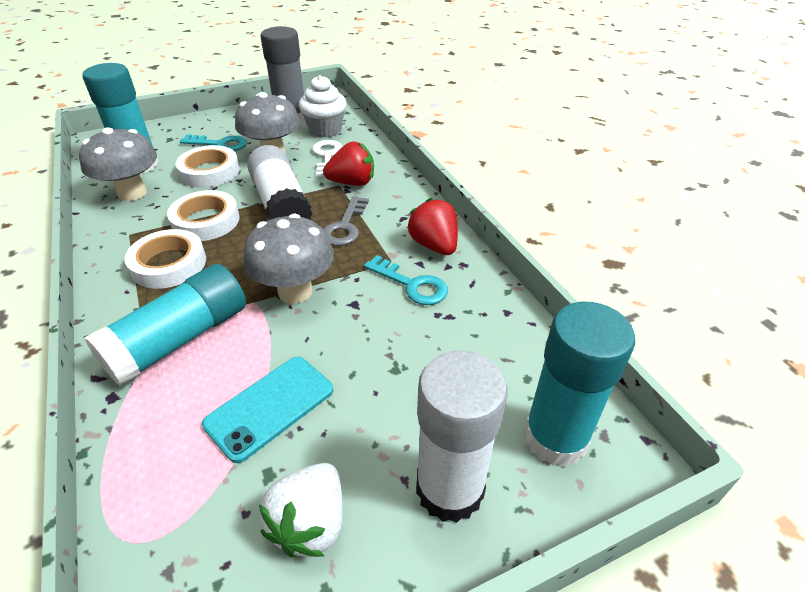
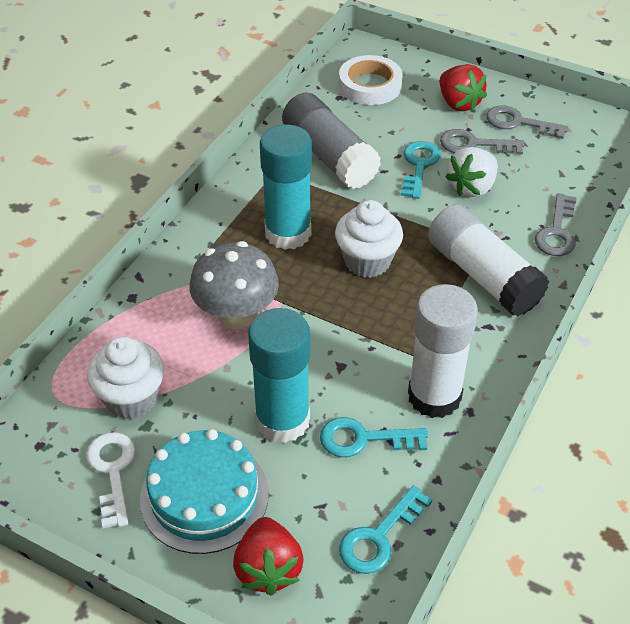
grey key: [323,196,369,246] = 1 -> [440,129,524,155] [486,106,568,139] [535,193,577,256] = 3
grey mushroom: [79,127,157,201] [235,92,300,154] [243,214,334,304] = 3 -> [189,241,279,329] = 1
turquoise cake: none = 0 -> [140,429,269,554] = 1
turquoise glue stick: [82,63,159,172] [85,264,246,387] [524,302,635,467] = 3 -> [248,308,311,443] [260,124,312,250] = 2
turquoise key: [180,134,247,151] [364,255,448,305] = 2 -> [320,417,428,457] [339,485,432,574] [401,141,441,199] = 3
turquoise phone: [202,356,333,463] = 1 -> none = 0
white cupcake: [299,75,347,138] = 1 -> [87,337,164,419] [335,200,403,278] = 2
white tape: [124,229,206,289] [167,190,240,241] [175,145,240,188] = 3 -> [339,55,403,105] = 1

